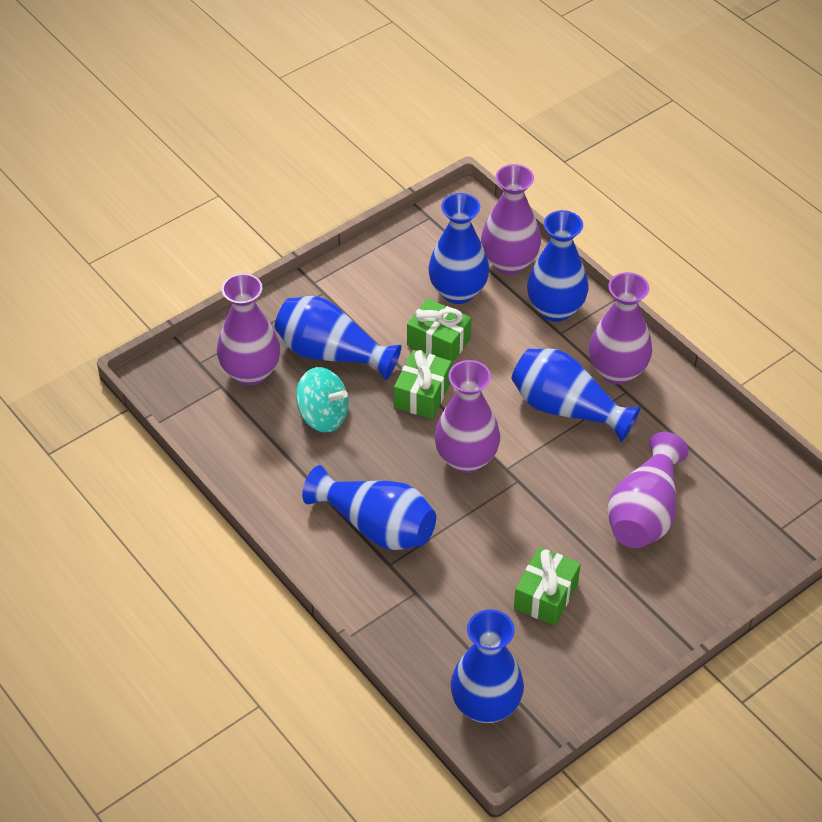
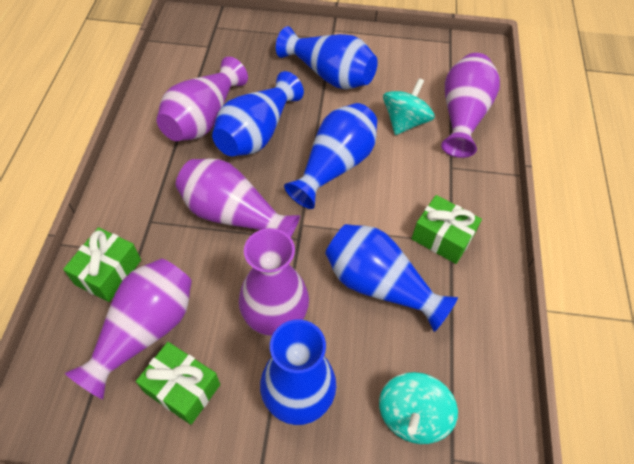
blue vase: [275,296,402,380] [302,465,436,550] [428,193,489,304] [450,609,524,723] [511,348,641,442] [527,210,589,322] = 6 -> [212,71,304,156] [260,319,336,425] [276,26,378,89] [284,103,377,209] [325,224,458,332] = 5
turquoise spinning top: [296,367,349,432] = 1 -> [379,372,458,444] [383,78,435,135] = 2

